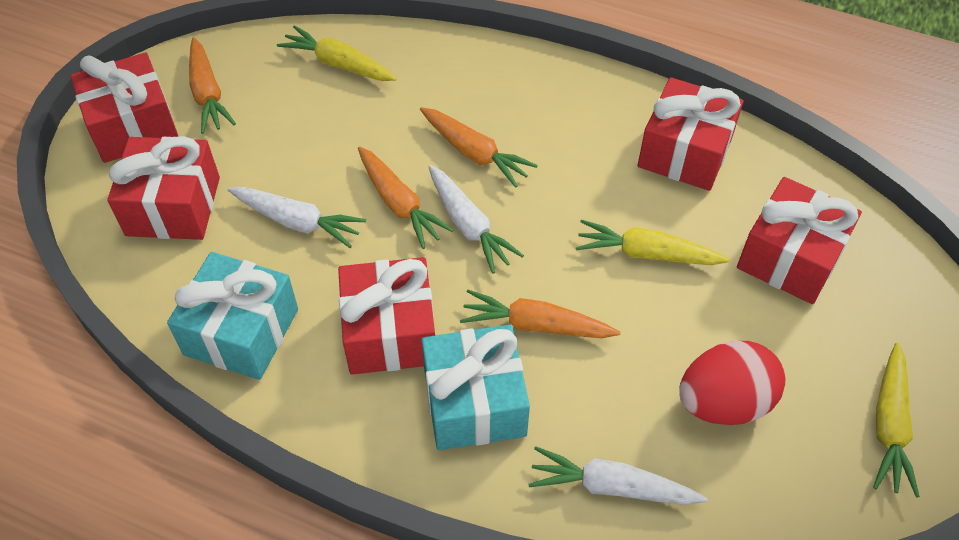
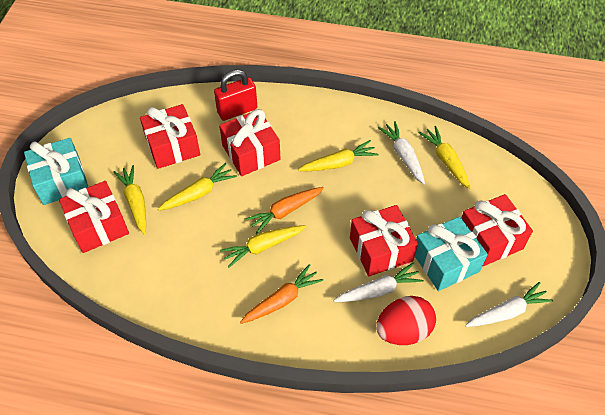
orange carrot: [189,37,236,134] [358,147,454,249] [420,107,538,188] [460,290,620,338] = 4 -> [240,264,323,324] [245,187,324,234] = 2
red padlock: none = 0 -> [214,70,257,121] = 1
yellow carrot: [277,25,397,81] [576,220,730,265] [873,343,920,498] = 3 -> [113,165,146,235] [158,163,237,211] [220,225,306,268] [298,140,379,171] [419,126,470,189] = 5

